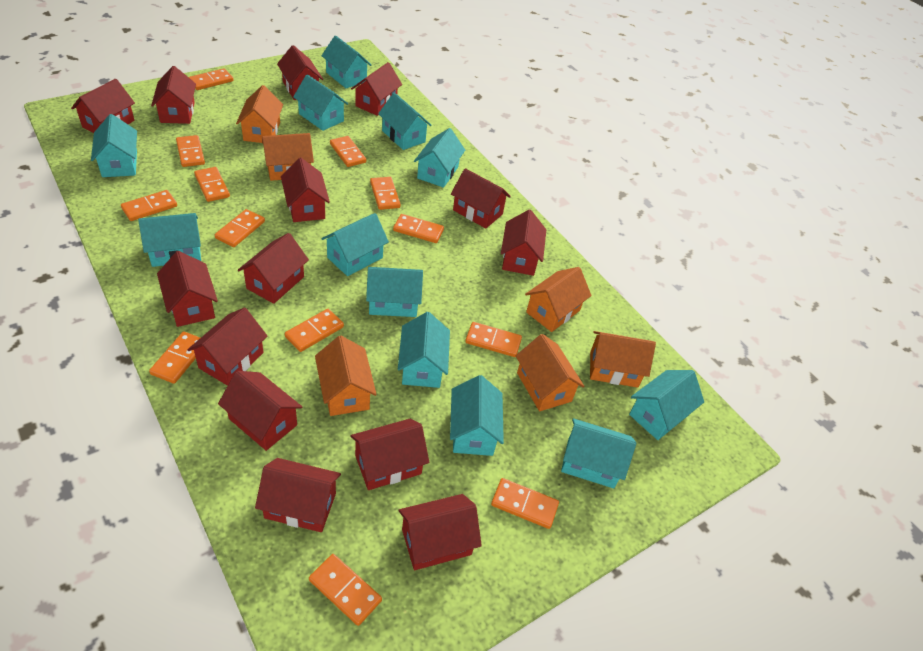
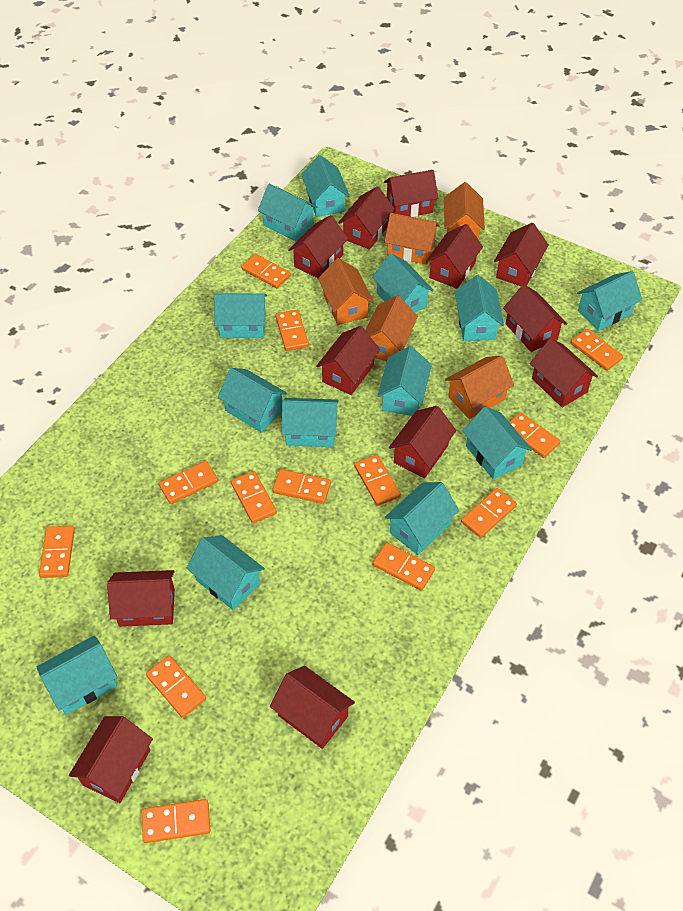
orange house: [236,85,283,143] [262,133,314,181] [315,336,377,416] [516,334,585,411] [525,267,591,332] [590,331,656,388] = 6 -> [318,258,374,325] [366,295,418,361] [384,213,440,265] [444,182,485,240] [445,356,514,419] = 5
red house: [71,79,135,133] [151,66,196,124] [157,251,218,327] [187,307,267,386] [218,371,302,451] [238,233,309,304] [255,458,341,532] [277,45,323,100] [281,158,330,222] [350,419,429,490] [351,62,402,116] [399,494,482,570] [451,168,511,229] [501,210,546,276] = 14 -> [69,716,153,803] [107,570,175,627] [270,666,355,749] [288,215,348,278] [316,326,380,395] [338,186,395,250] [384,170,438,217] [389,406,456,478] [426,224,483,289] [494,223,549,286] [503,285,567,352] [530,338,598,407] = 12
turquoise house: [91,114,137,177] [138,213,201,267] [293,74,348,131] [322,36,371,88] [322,213,389,276] [366,267,423,317] [378,93,432,150] [398,312,450,388] [414,128,465,188] [450,375,504,456] [561,418,636,488] [629,370,704,440] = 12 -> [37,635,118,715] [186,535,265,610] [214,293,267,338] [218,368,287,433] [258,184,317,242] [281,398,339,447] [301,155,350,217] [372,253,434,312] [377,346,432,416] [385,482,459,555] [455,275,504,341] [463,407,532,480] [577,271,642,331] = 13

